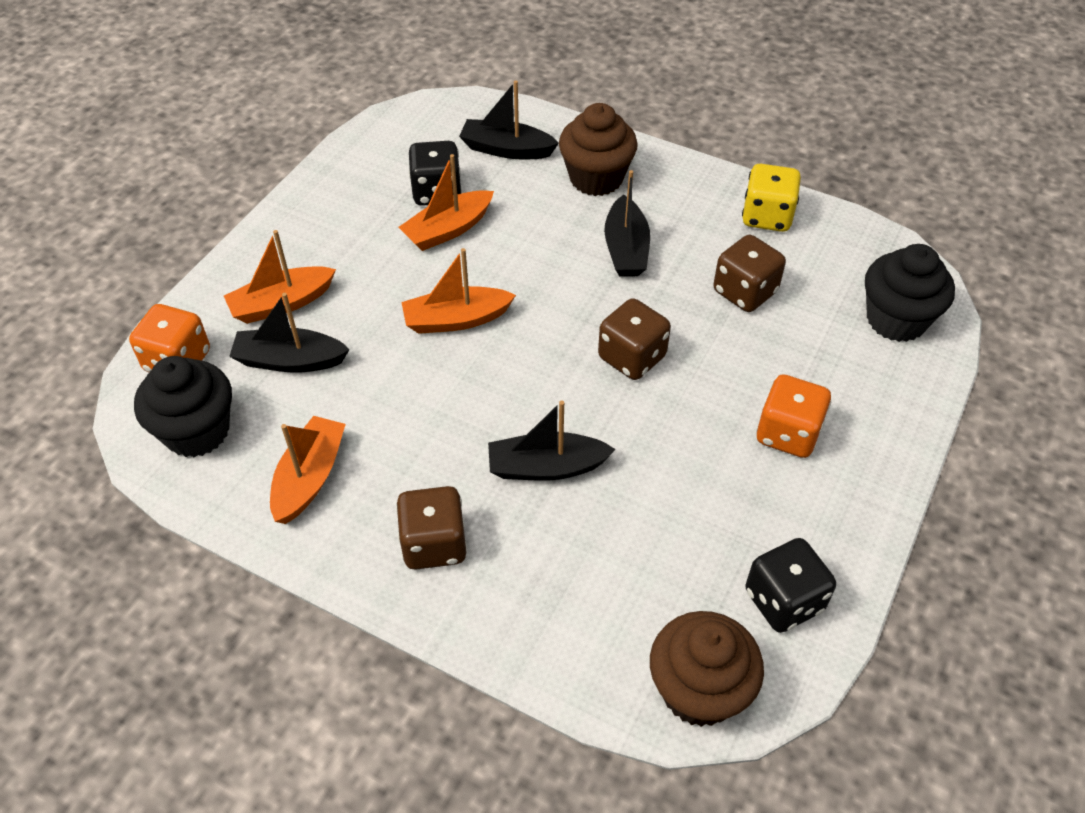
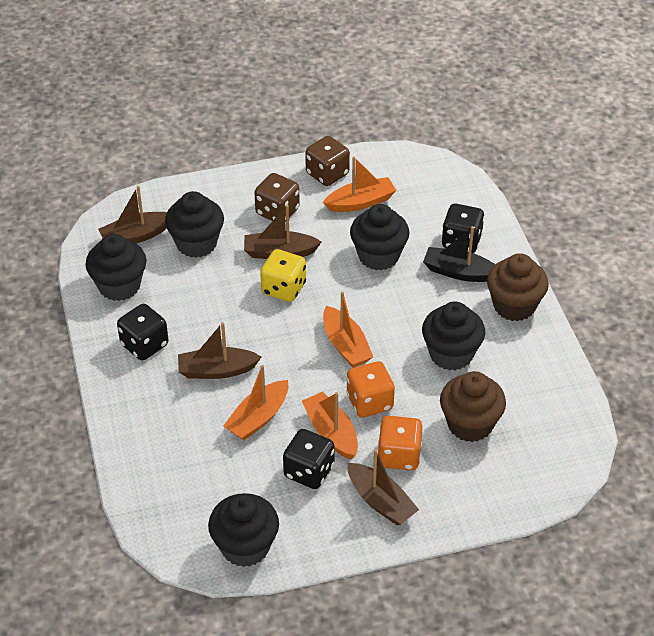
black boat: [229,293,350,373] [459,80,559,159] [488,401,616,481] [604,170,650,277] = 4 -> [423,226,495,282] = 1
black cupcake: [134,356,232,457] [865,244,955,342] = 2 -> [86,234,147,301] [165,191,224,258] [208,493,279,567] [350,204,410,271] [422,302,485,371] = 5
black dice: [409,141,462,206] [745,538,836,633] = 2 -> [117,304,169,361] [283,429,335,489] [442,204,485,253] = 3
brown boat: none = 0 -> [98,186,167,243] [178,322,261,379] [244,205,321,259] [348,449,419,526] = 4
brown dice: [396,486,467,570] [598,298,671,380] [713,235,786,312] = 3 -> [254,173,300,222] [305,136,350,186] = 2

